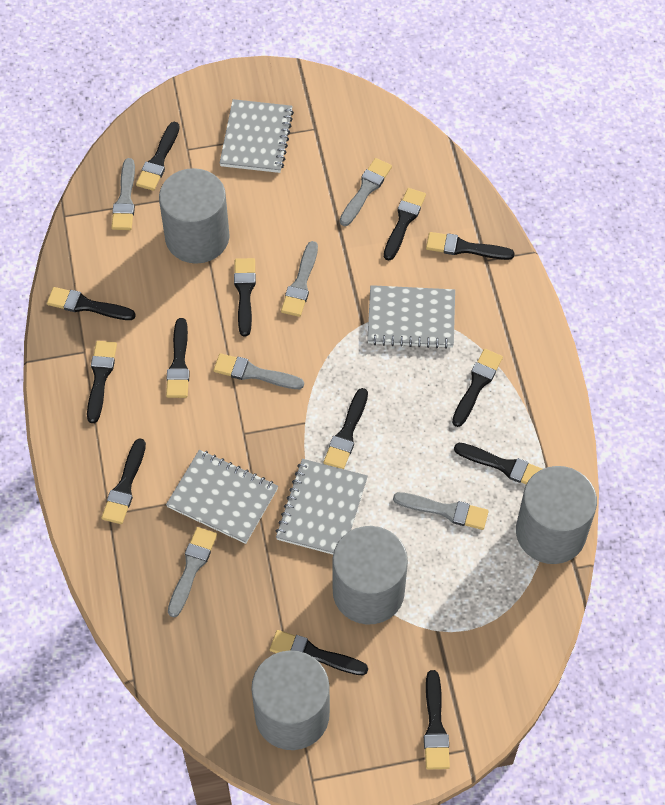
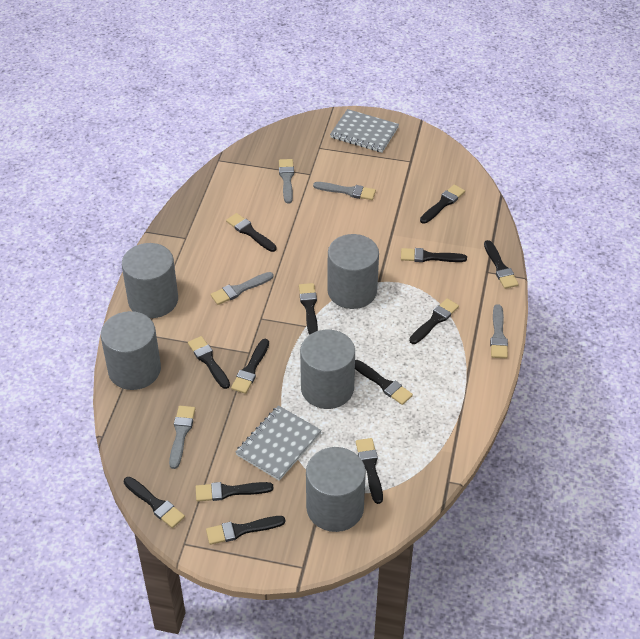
grey brush: [111,158,135,230] [168,527,217,617] [213,353,304,389] [281,241,318,317] [340,158,392,226] [393,492,489,530] = 6 -> [169,406,195,469] [210,272,274,305] [279,159,294,204] [313,182,376,200] [490,304,508,358] = 5
grey cylinder: [159,168,230,264] [251,650,330,750] [333,526,408,625] [516,466,597,564] = 4 -> [101,311,161,390] [122,243,178,318] [300,330,355,409] [306,447,366,532] [327,234,379,309] = 5
grey notebook: [166,450,278,544] [220,99,294,173] [276,459,368,555] [367,285,455,349] = 4 -> [236,405,322,481] [330,109,399,153] = 2

